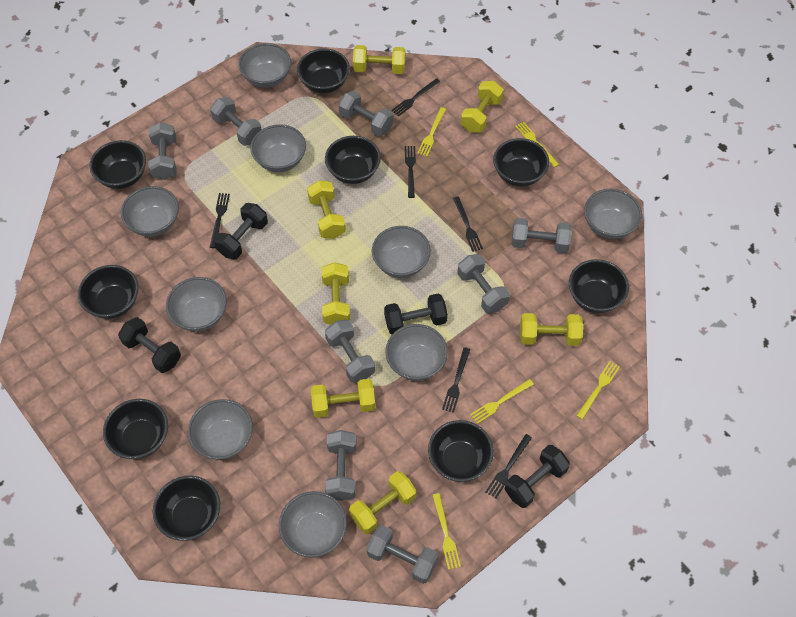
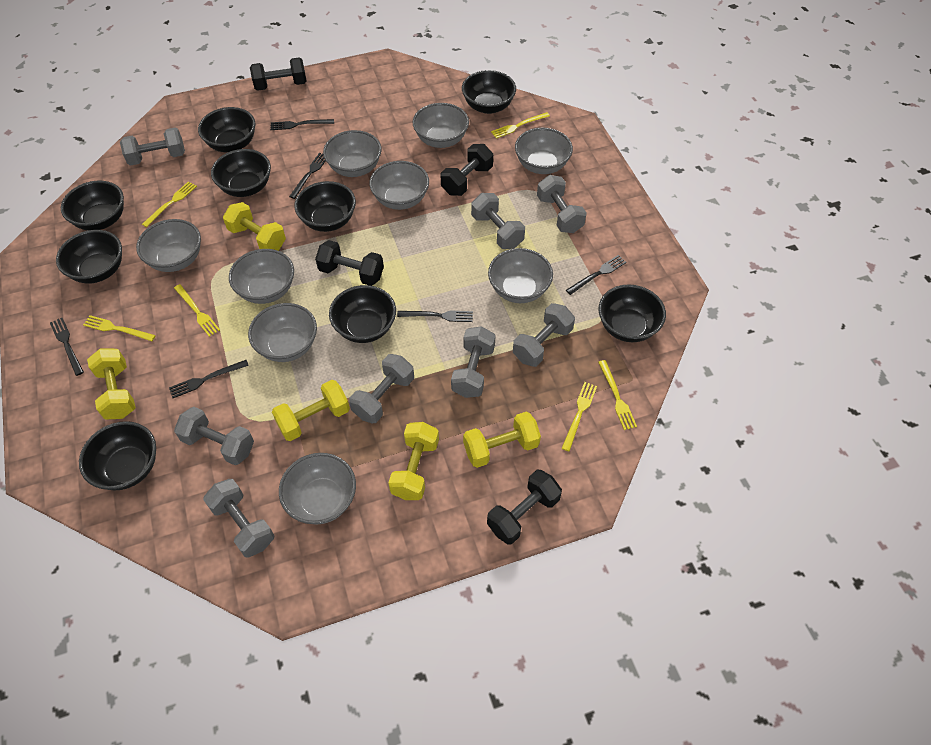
yellow dumbbell: [307,180,346,239] [311,379,375,418] [322,262,350,325] [349,471,416,534] [353,45,405,74] [461,81,504,132] [520,313,583,346] = 7 -> [87,349,136,420] [223,202,286,251] [272,380,350,441] [388,422,439,500] [463,412,541,468] = 5
yellow fork: [417,107,446,156] [432,493,461,570] [470,379,534,424] [515,122,559,168] [576,361,620,420] = 5 -> [83,315,156,341] [142,181,197,227] [174,284,220,337] [491,112,550,139] [561,382,597,451] [598,360,637,430] = 6

